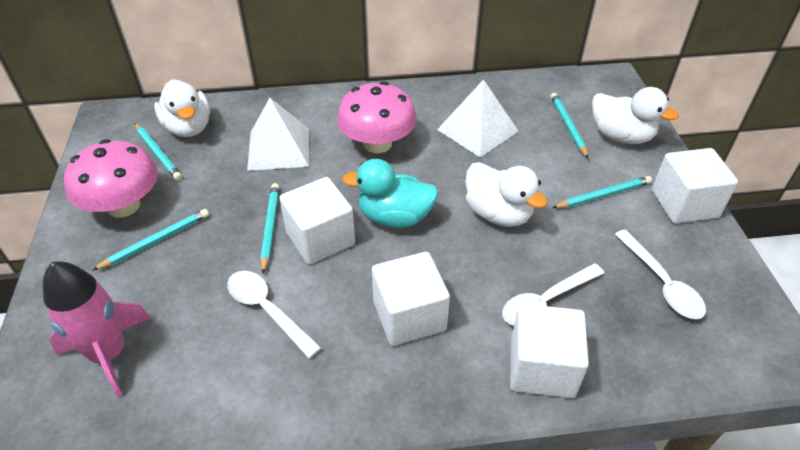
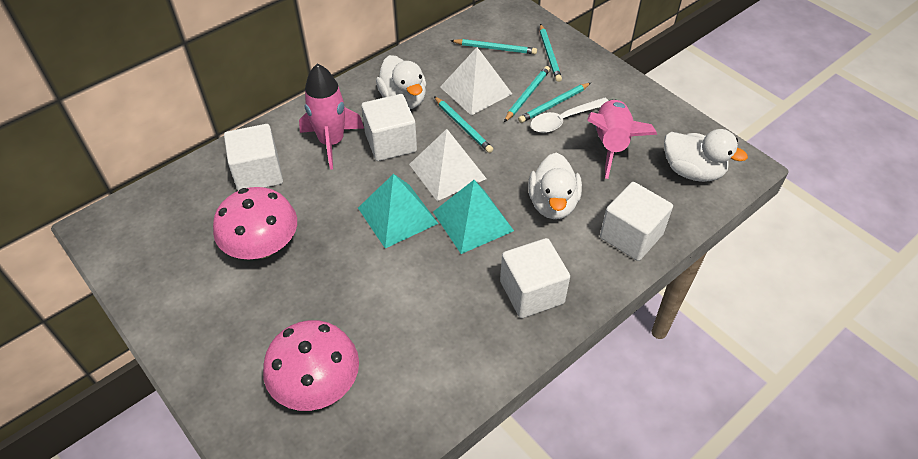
pink rocket: [43,262,151,398] = 1 -> [299,64,364,170] [587,99,657,179] = 2
turquoise duck: [342,159,439,228] = 1 -> none = 0
turquoise pyramid: none = 0 -> [358,174,438,248] [433,180,514,254] = 2
white spoon: [227,271,321,358] [502,263,604,326] [615,230,706,319] = 3 -> [530,98,609,133] = 1

